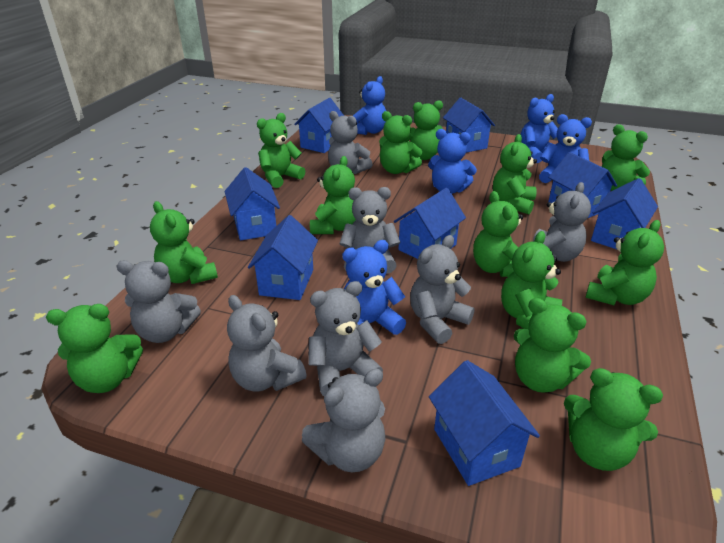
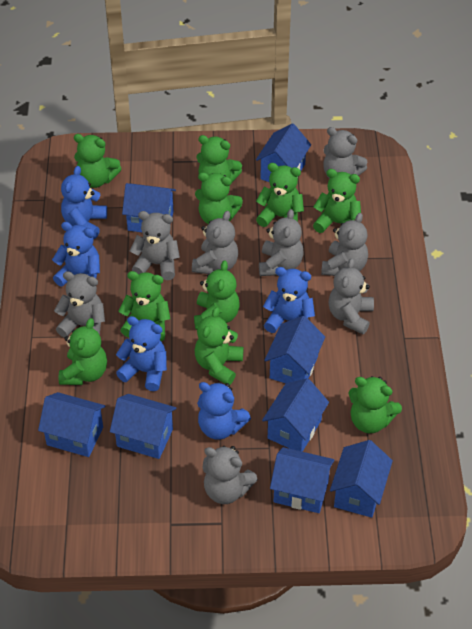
green teddy bear: [46,304,143,393] [150,201,218,284] [257,113,305,188] [310,156,356,234] [379,111,422,174] [405,100,443,160] [473,191,523,277] [493,134,537,214] [501,231,562,329] [514,298,591,393] [564,368,663,471] [585,220,664,305] [602,125,650,191] = 13 -> [59,318,107,385] [74,134,121,188] [118,271,170,341] [194,260,240,330] [195,172,243,224] [195,307,244,385] [196,135,242,182] [256,163,304,227] [313,169,361,233] [348,376,402,433] = 10

